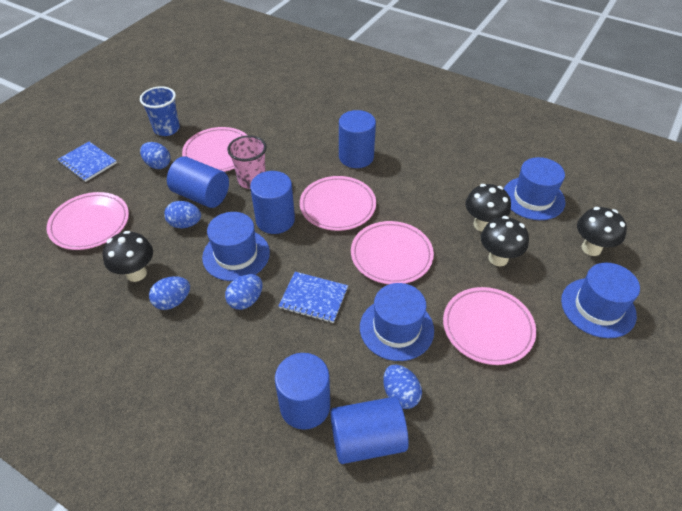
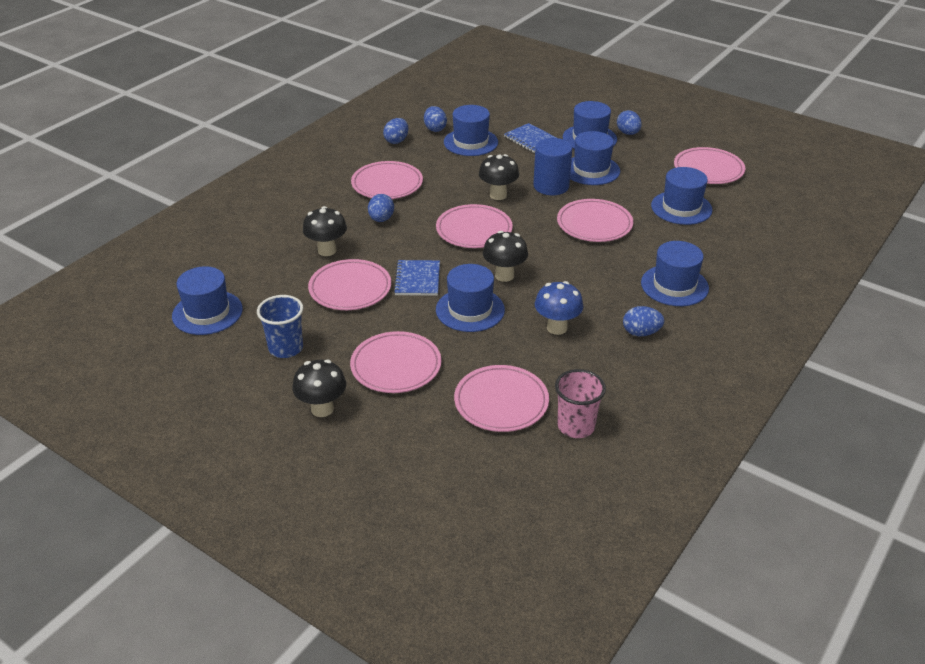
blue cylinder: [167,156,229,208] [250,171,295,234] [275,353,330,430] [330,397,409,464] [339,110,376,168] = 5 -> [533,138,572,195] = 1
blue hat: [202,212,270,281] [360,283,434,361] [504,157,565,220] [561,263,640,338] = 4 -> [172,266,243,335] [436,264,505,332] [444,105,498,156] [563,101,617,149] [570,131,620,185] [641,241,709,306] [651,167,712,225] = 7
blue mushroom: none = 0 -> [535,281,583,335] = 1
pink plate: [47,192,129,250] [182,127,247,172] [300,176,376,231] [351,221,434,284] [443,287,536,365] = 5 -> [308,259,391,310] [350,331,441,393] [351,161,423,199] [436,204,513,248] [454,365,549,432] [557,199,633,242] [674,147,745,184] = 7

